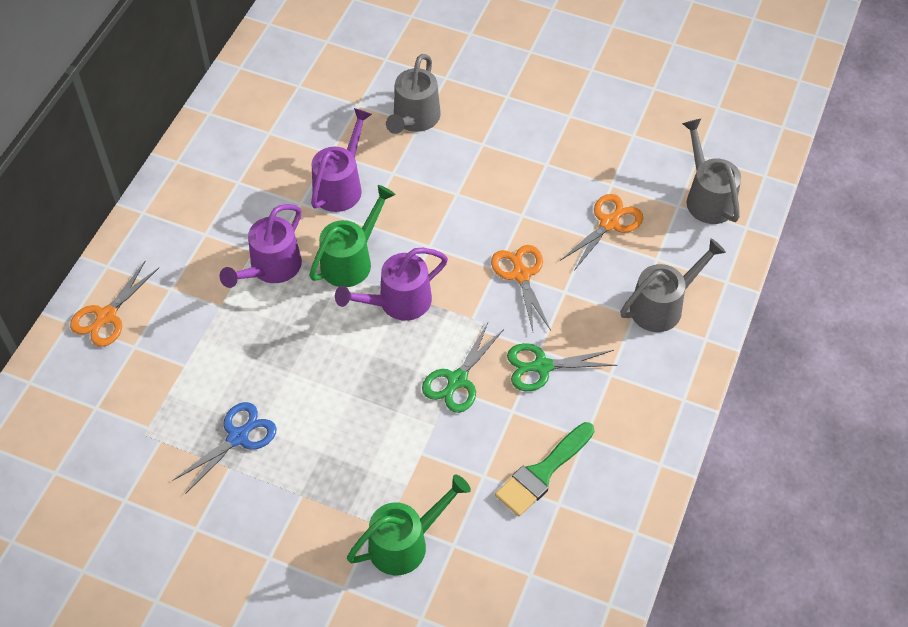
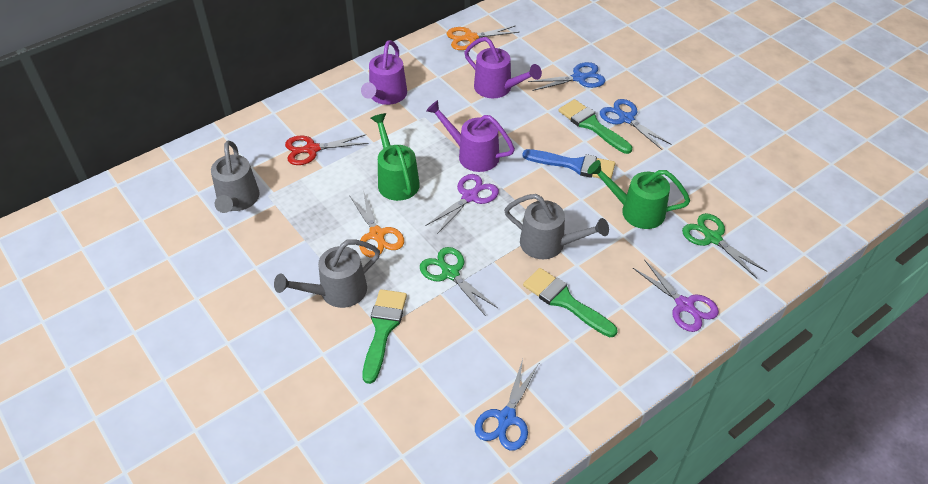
blue brush: none = 0 -> [522,149,615,179] = 1
blue scissors: [172,402,277,494] = 1 -> [475,359,539,451] [528,62,605,91] [600,99,672,150] = 3
green brush: [495,422,595,517] = 1 -> [363,289,407,384] [523,268,618,337] [559,99,632,154] = 3
orange scissors: [70,261,159,347] [491,245,551,331] [560,194,643,271] = 3 -> [349,190,404,258] [447,25,520,50] = 2
purple scissors: none = 0 -> [425,174,499,234] [633,259,719,332] = 2
red scissors: none = 0 -> [285,134,369,165] = 1

